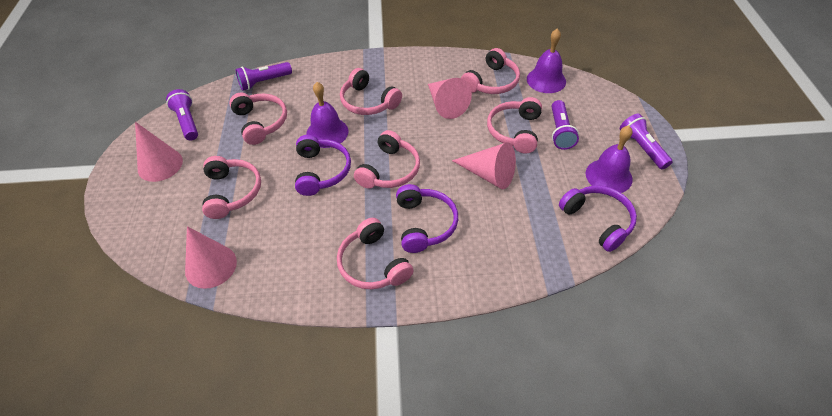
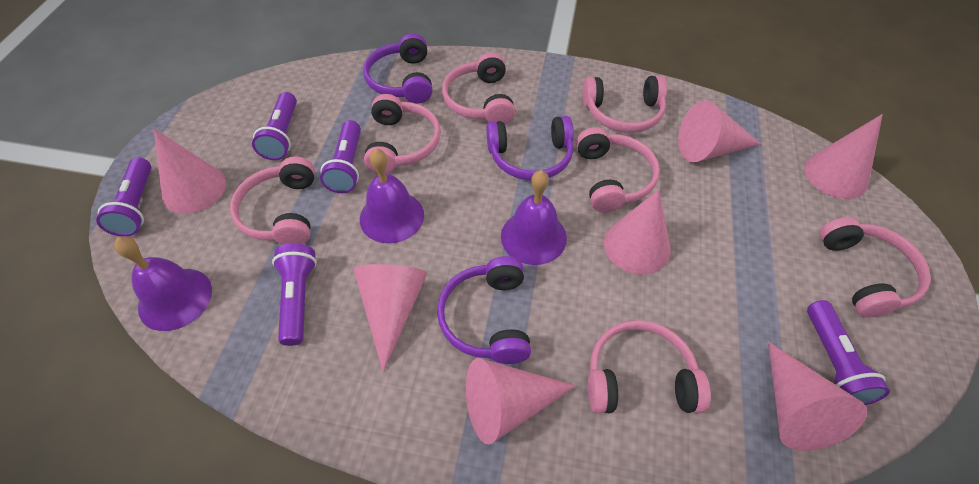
pink cone: [135,122,183,182] [185,226,237,289] [428,78,472,119] [452,143,516,189] = 4 -> [154,129,226,214] [353,264,427,372] [466,358,576,445] [604,189,671,275] [678,101,761,162] [768,342,867,451] [804,114,883,199] = 7
purple flashlight: [166,89,198,140] [235,62,292,91] [552,100,579,150] [620,114,673,170] = 4 -> [96,157,151,236] [252,92,297,160] [272,243,317,346] [320,120,361,193] [807,300,890,405] = 5

